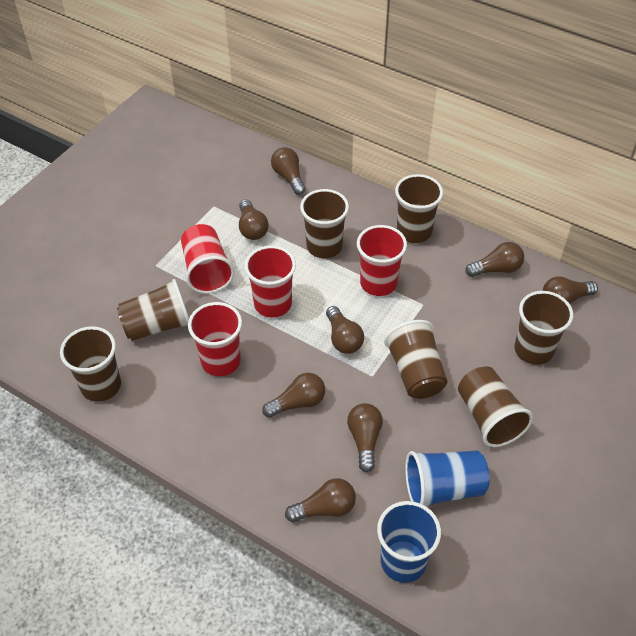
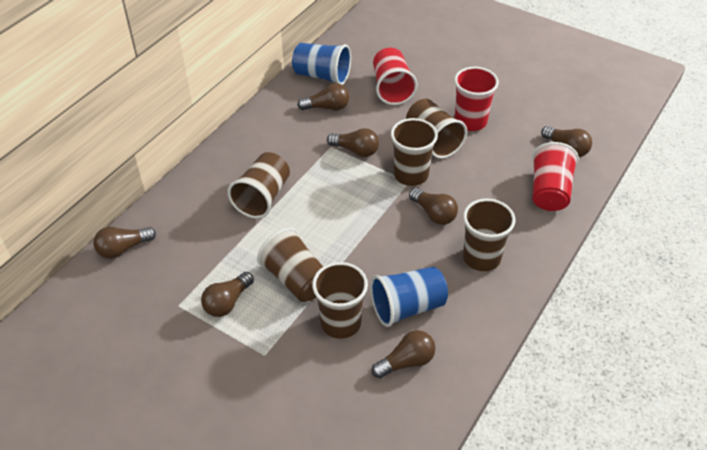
brown cup: [60,326,121,402] [117,279,189,341] [300,189,349,258] [384,320,447,399] [395,174,443,243] [458,367,533,447] [514,291,573,365] = 7 -> [227,152,290,219] [257,228,323,302] [312,262,368,339] [391,118,438,186] [406,99,467,159] [463,198,515,271] = 6
brown light bulb: [239,199,269,240] [262,373,325,418] [271,147,306,195] [285,478,356,522] [326,306,364,354] [347,403,383,472] [465,242,524,277] [543,276,598,304] = 8 -> [93,227,156,259] [201,272,254,317] [297,83,349,111] [327,128,379,157] [372,330,436,378] [409,188,458,225] [541,126,592,157] = 7
red cup: [181,224,234,294] [188,302,242,376] [245,246,296,318] [357,225,407,296] = 4 -> [373,48,418,105] [454,67,499,131] [532,142,579,211] = 3

